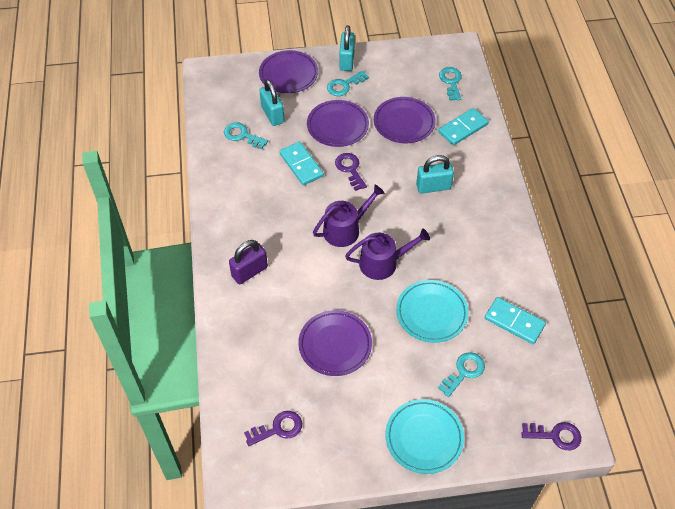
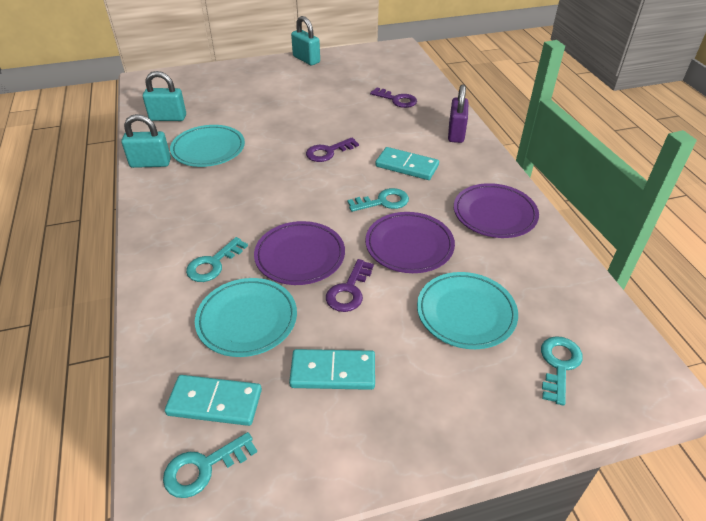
purple plate: [259,50,318,93] [298,310,372,376] [307,100,369,147] [374,97,436,143] = 4 -> [254,221,345,285] [365,212,455,273] [454,183,539,238] = 3
purple watering can: [313,185,385,247] [345,229,430,280] = 2 -> none = 0
turquoise plate: [386,399,464,474] [396,280,469,343] = 2 -> [170,125,245,167] [195,278,297,357] [417,272,518,349] = 3

